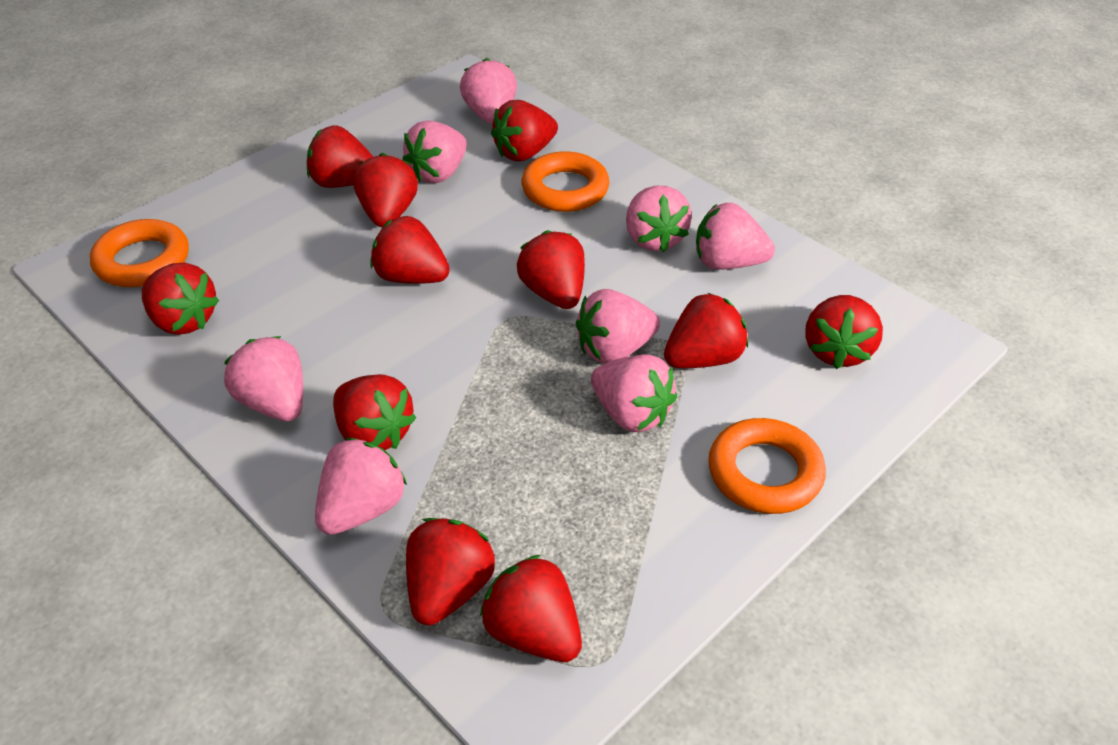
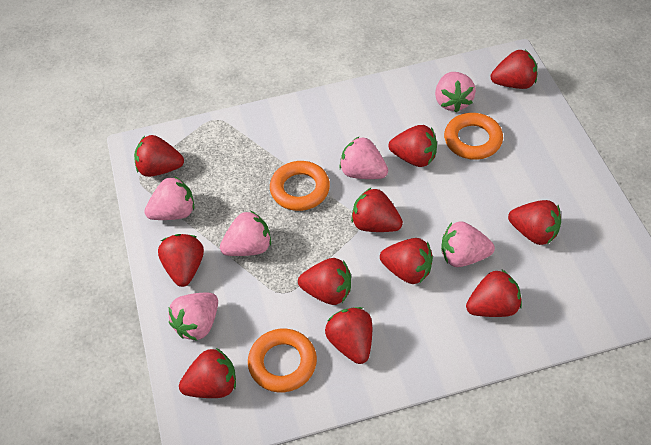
pink strawberry: [224,336,303,421] [315,438,407,535] [402,120,467,183] [460,58,517,124] [576,289,660,364] [591,354,677,432] [626,186,692,252] [696,203,775,270] = 8 -> [144,176,194,220] [168,293,218,341] [220,211,271,256] [339,136,388,179] [435,72,476,113] [441,221,495,267] = 6

